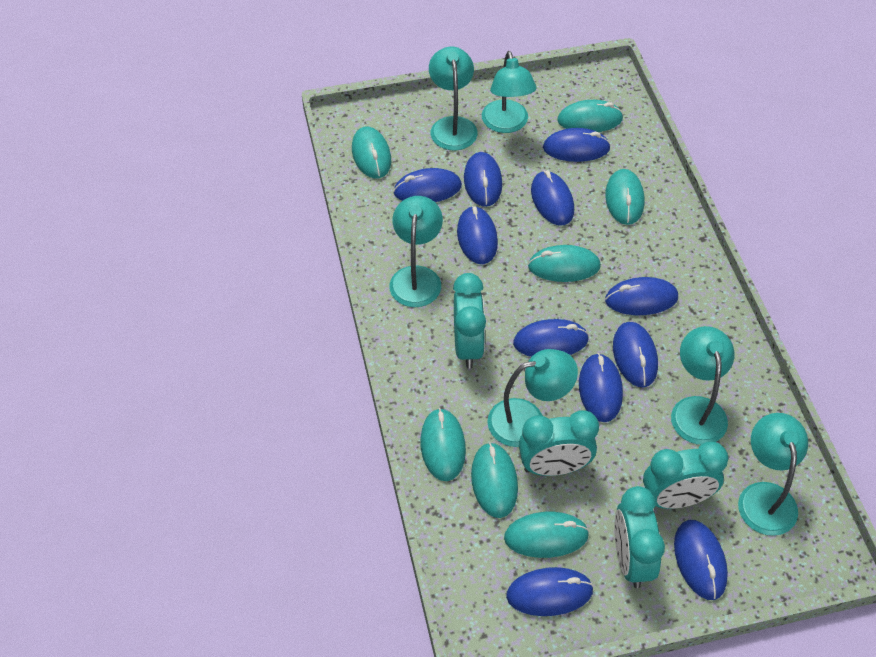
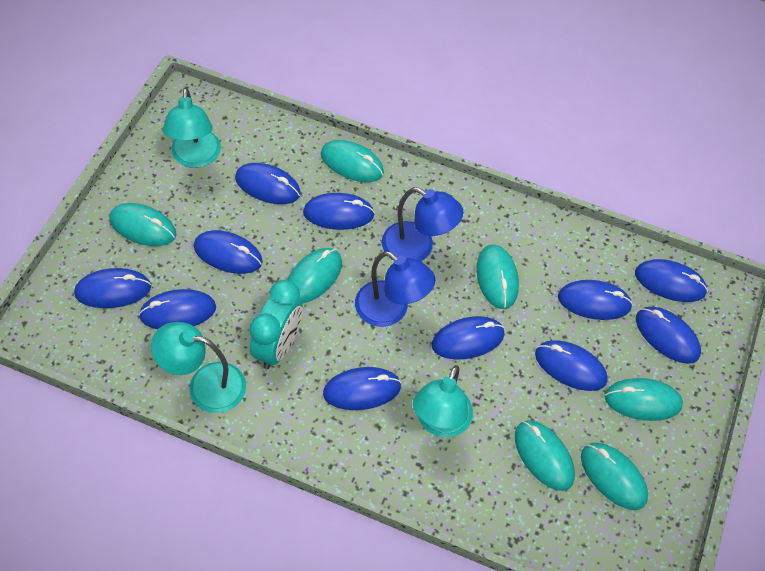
blue lamp: none = 0 -> [355,251,435,327] [382,187,463,261] = 2
turquoise clock: [453,273,486,369] [519,410,599,476] [614,486,665,588] [643,442,729,509] = 4 -> [249,280,302,369] = 1
turquoise lamp: [389,196,443,307] [429,47,478,150] [482,51,537,133] [487,349,578,447] [671,326,735,445] [738,413,808,536] = 6 -> [151,322,246,413] [163,88,221,168] [413,365,473,438] = 3

